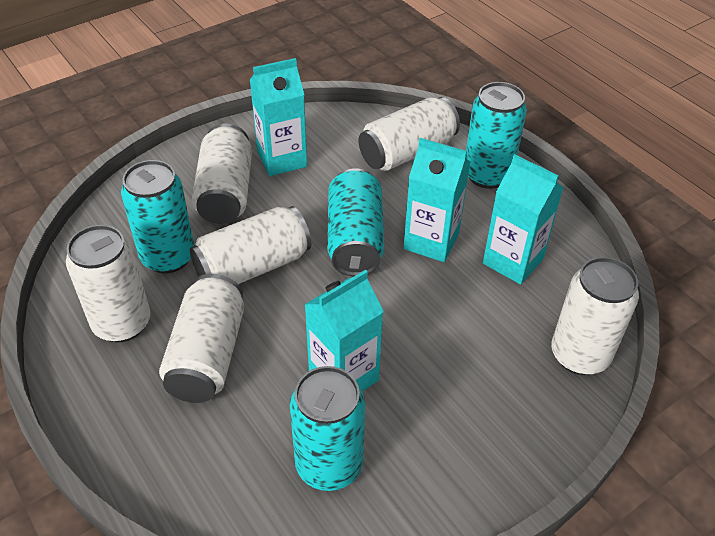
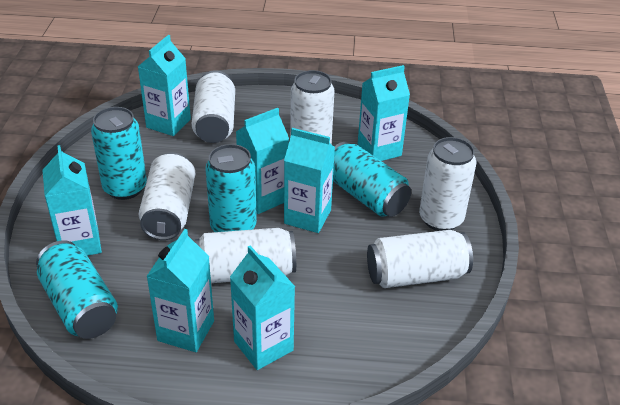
turquoise carton: [250,58,307,176] [304,270,384,392] [404,138,470,262] [483,154,564,285] = 4 -> [43,145,102,256] [138,35,191,136] [146,229,214,352] [230,246,295,370] [236,108,289,214] [284,128,335,233] [358,65,410,161] = 7

